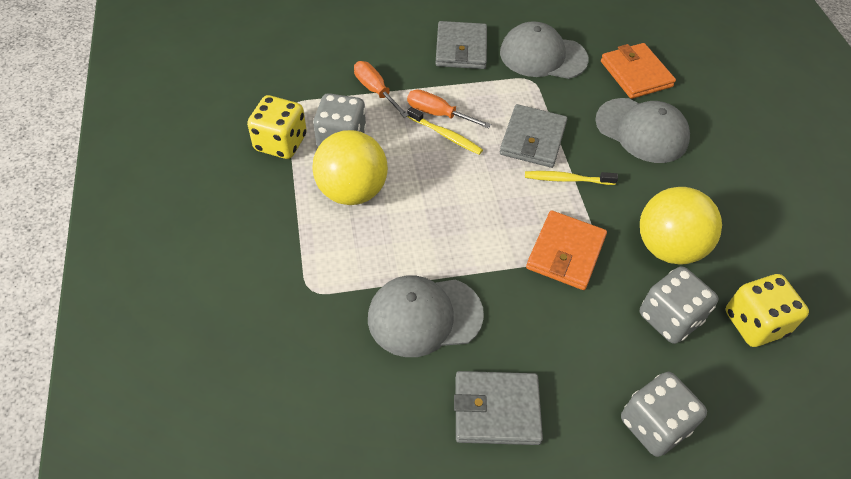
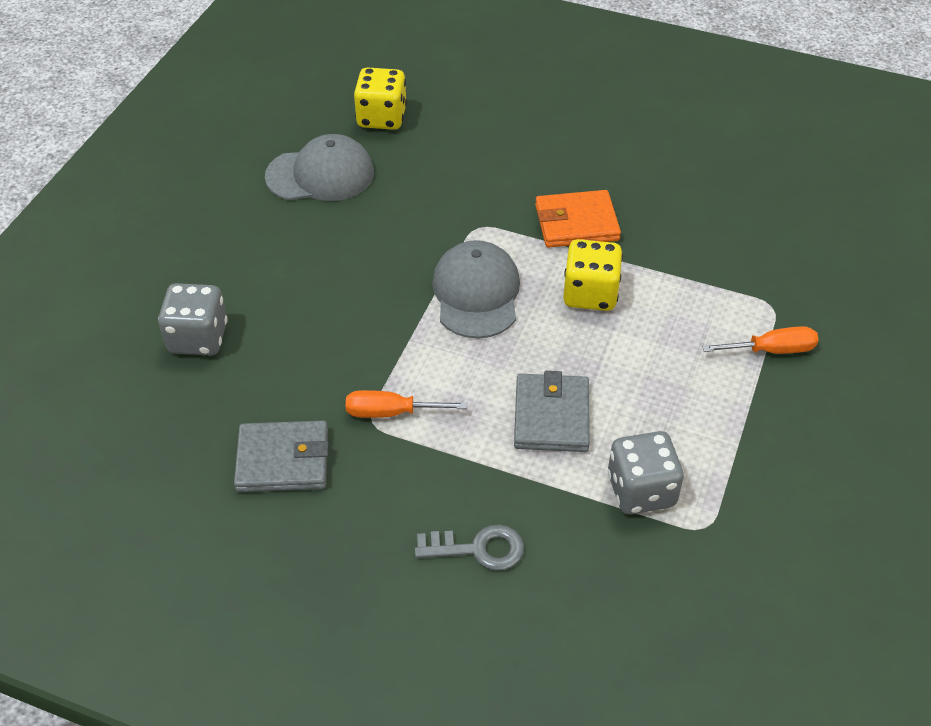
grey cap: [368,276,484,357] [500,21,589,79] [595,98,690,163] = 3 -> [265,134,374,201] [432,240,520,339] = 2
grey dice: [313,93,366,147] [621,372,707,457] [639,266,718,344] = 3 -> [158,283,228,356] [607,431,684,514] = 2
grey key: none = 0 -> [415,525,524,570] = 1
grey wallet: [435,21,487,69] [454,371,543,445] [500,104,567,168] = 3 -> [234,421,329,492] [514,371,590,452] = 2
orange wallet: [526,210,607,290] [601,43,676,99] = 2 -> [535,190,621,248] = 1
yellow ball: [312,130,388,205] [640,187,722,265] = 2 -> none = 0
yellow toothbrush: [407,107,483,155] [525,171,618,185] = 2 -> none = 0

